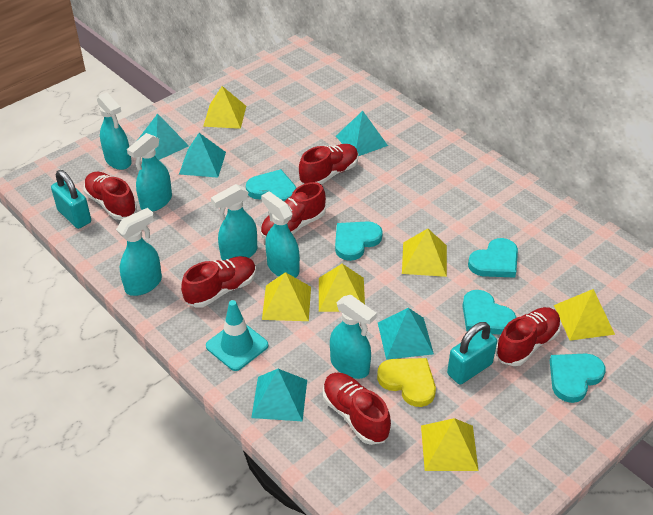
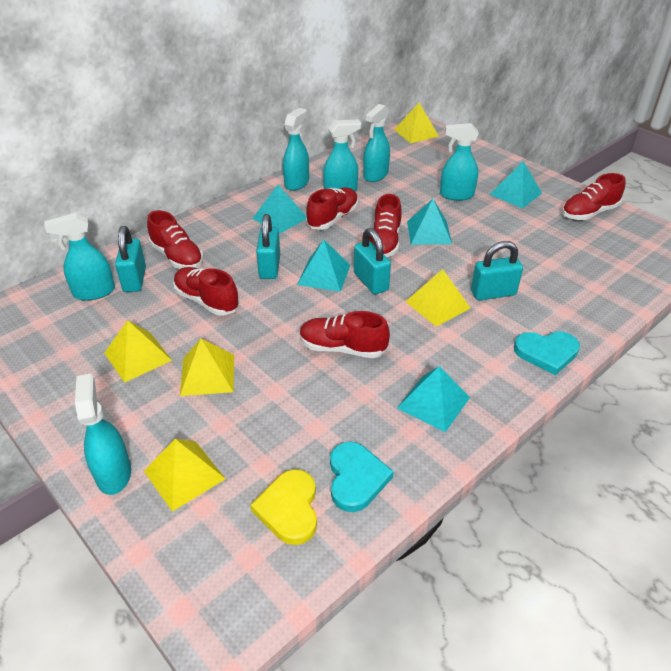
turquoise heart: [246,169,296,201] [335,221,383,261] [463,290,517,335] [468,238,518,278] [550,354,606,403] = 5 -> [330,441,394,512] [514,331,580,375] = 2
turquoise padlock: [51,170,91,229] [447,322,497,385] = 2 -> [115,226,146,292] [256,214,280,279] [354,228,391,294] [471,241,523,300] = 4
turquoise traffic cone: [206,300,268,371] = 1 -> none = 0
yellow pyramid: [203,86,246,129] [262,272,311,321] [319,264,365,312] [402,229,447,277] [421,418,479,471] [554,289,615,341] = 6 -> [104,320,172,383] [144,439,226,512] [180,339,234,396] [394,103,439,143] [405,269,471,327] = 5

